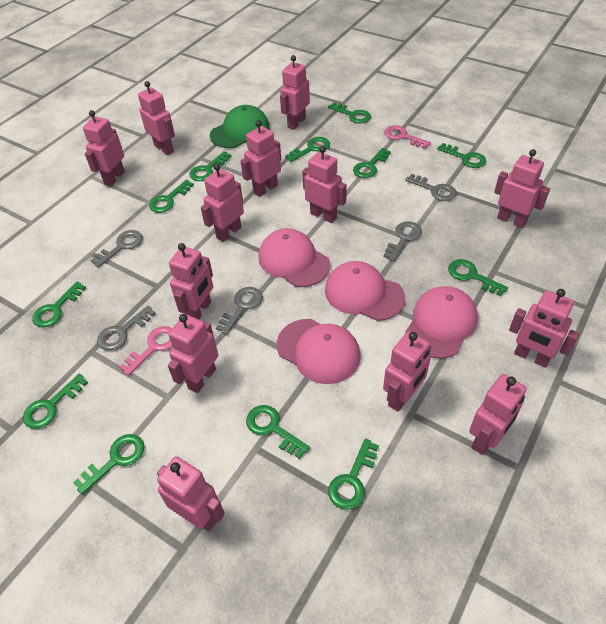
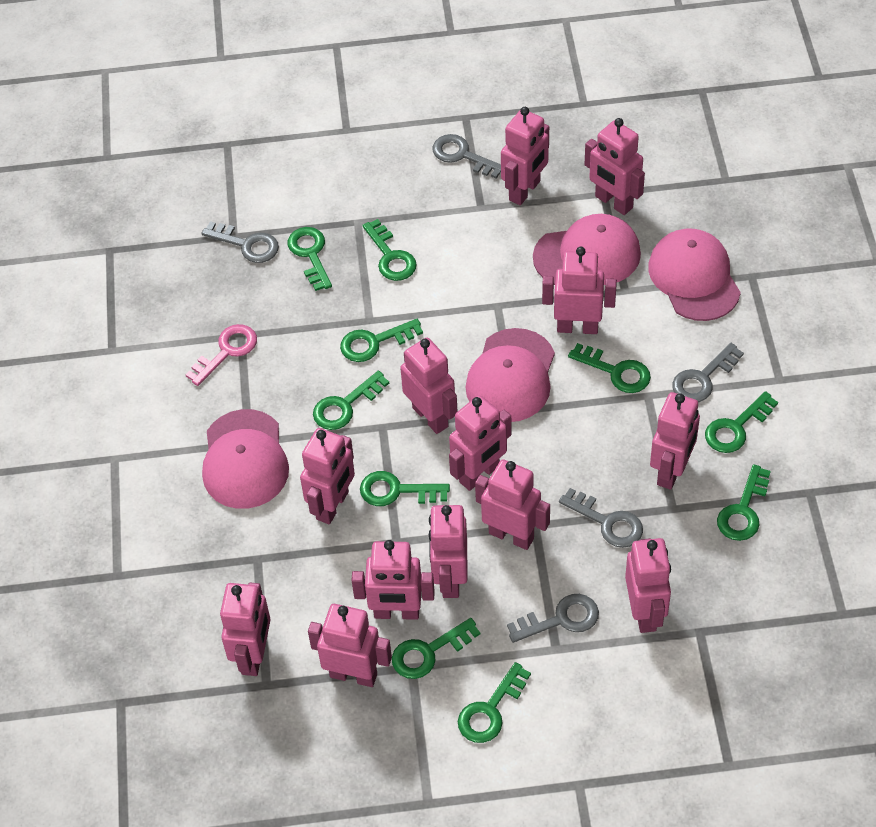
green cap: [210,105,270,148] = 1 -> none = 0
green key: [23,374,88,429] [32,282,86,327] [73,434,145,495] [149,180,194,213] [189,151,232,181] [246,405,310,459] [285,137,330,162] [328,102,371,123] [328,439,379,510] [353,148,391,178] [437,143,486,168] [448,259,508,296] = 12 -> [288,227,332,291] [313,371,389,430] [340,319,423,362] [360,471,450,506] [362,219,417,281] [392,618,480,679] [458,662,531,743] [568,343,651,393] [705,391,778,453] [717,464,771,541] = 10
pink key: [119,326,172,376] [384,125,431,149] = 2 -> [186,324,257,386] = 1

